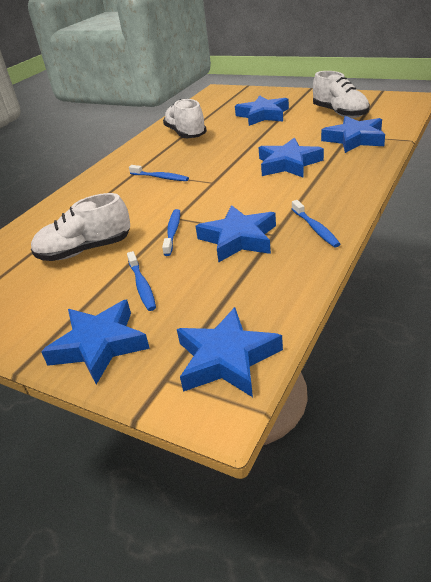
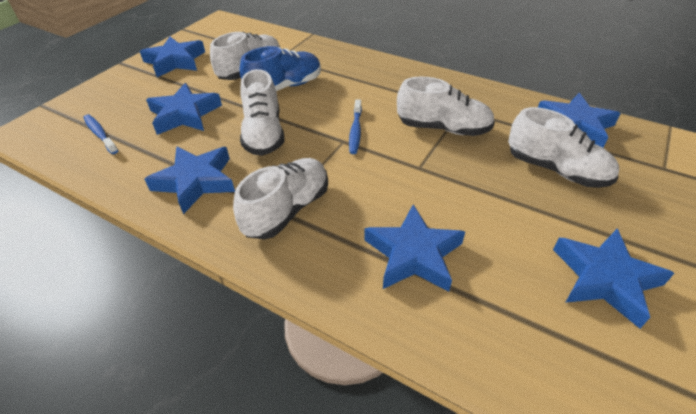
blue shoe: none = 0 -> [240,46,321,91] = 1
blue toothbrush: [127,251,156,311] [129,165,189,181] [162,209,180,256] [292,200,341,247] = 4 -> [83,114,118,154] [349,99,362,154] = 2
white shoe: [31,193,130,261] [163,99,207,138] [313,71,370,118] = 3 -> [210,32,280,80] [233,158,328,239] [240,69,284,156] [397,77,495,136] [508,107,619,188] = 5

